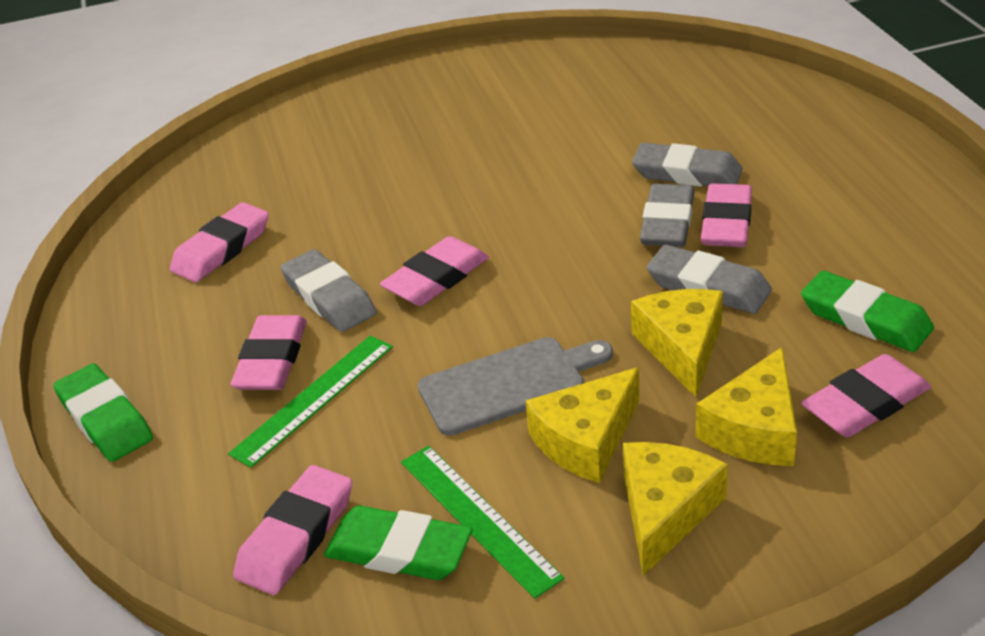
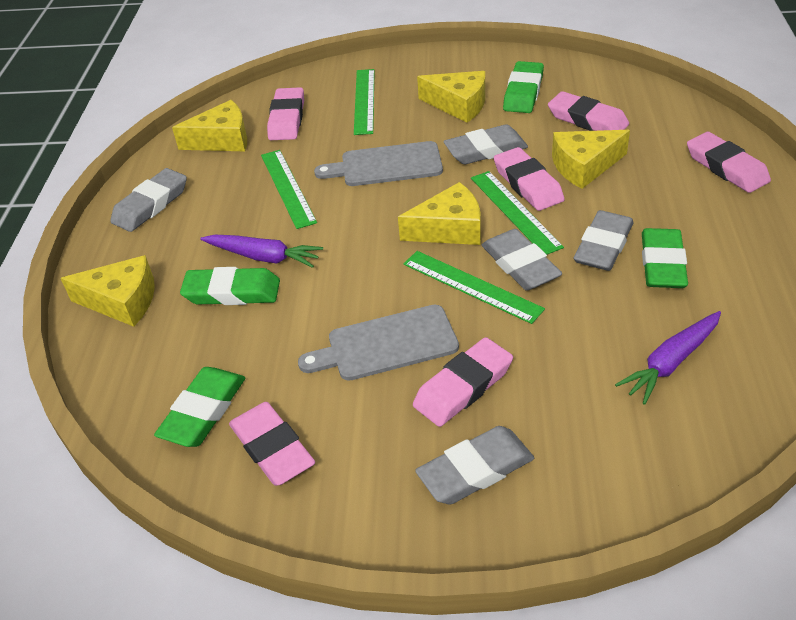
green eraser: [53,363,153,462] [324,506,473,580] [801,270,934,352] = 3 -> [154,367,245,447] [180,267,280,305] [503,61,544,113] [642,228,688,288] = 4
green ruler: [228,336,393,468] [401,446,564,599] = 2 -> [261,150,317,229] [354,69,375,135] [403,251,545,324] [471,171,564,255] = 4
grey cutting board: [418,337,613,436] = 1 -> [298,305,459,381] [314,141,443,186] = 2
grey eraser: [280,249,377,332] [632,143,743,187] [640,184,694,247] [646,245,772,314] = 4 -> [110,168,187,232] [415,426,534,504] [443,124,528,164] [482,229,562,291] [573,210,634,271] = 5
purple carrot: none = 0 -> [200,235,323,268] [615,311,721,405] = 2
yellow cheese: [526,367,640,483] [623,442,728,576] [631,289,723,397] [696,347,797,466] = 4 -> [60,255,155,327] [172,100,247,151] [398,182,481,245] [417,71,485,123] [552,130,630,189] = 5

